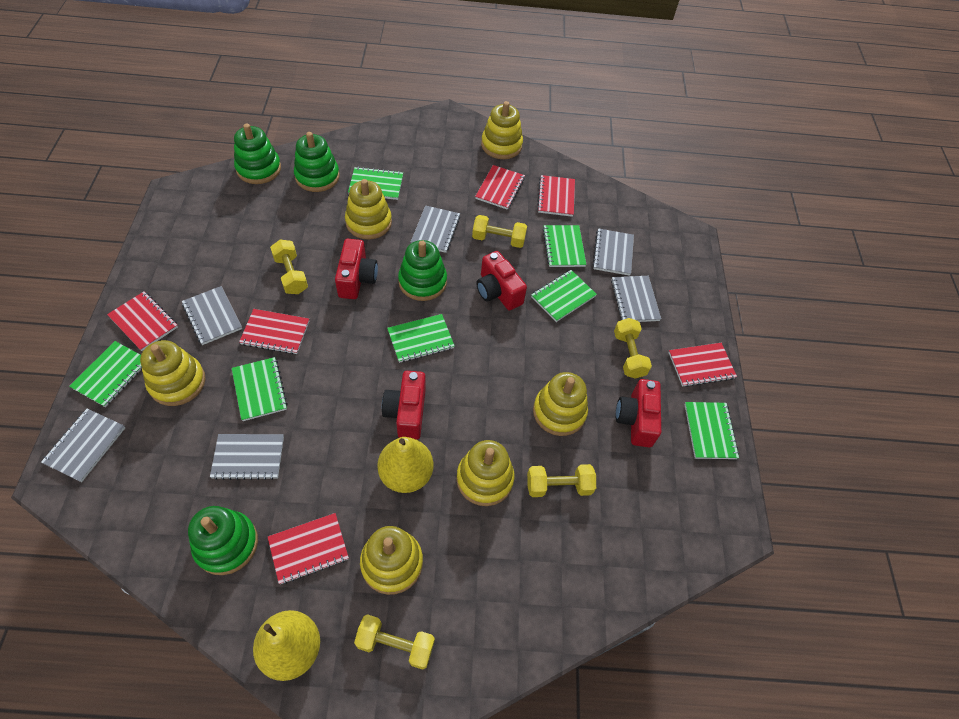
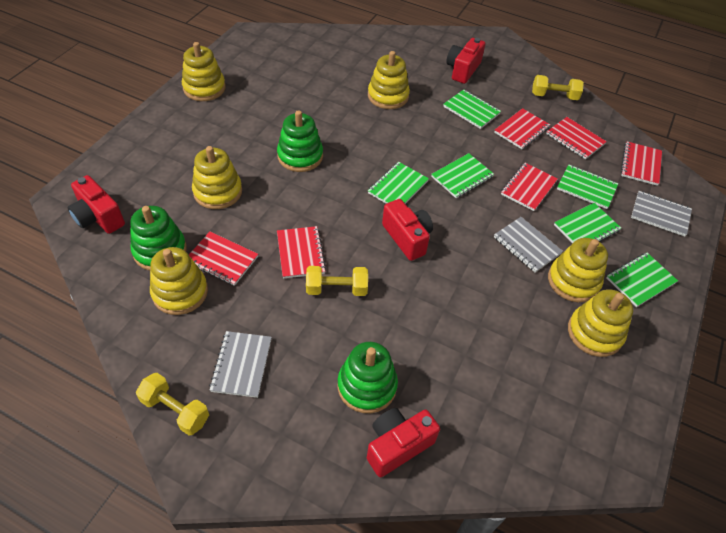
green notebook: [69,341,142,407] [232,357,288,421] [348,167,403,200] [387,314,455,363] [531,270,597,322] [542,225,587,267] [684,402,739,459] = 7 -> [368,162,429,204] [431,153,494,198] [443,89,501,129] [554,203,621,243] [557,165,618,209] [606,253,678,307] = 6
green stacking toy: [188,506,258,575] [234,124,281,184] [294,132,340,192] [398,240,447,301] = 4 -> [130,206,187,271] [277,110,323,172] [338,342,398,413] = 3
grey notebook: [41,409,125,482] [182,286,242,345] [210,434,284,480] [411,205,460,253] [592,228,634,276] [611,276,661,322] = 6 -> [209,331,272,398] [494,217,563,272] [631,191,692,237] = 3
yellow dumbbell: [270,240,308,294] [354,614,435,670] [472,215,527,248] [527,464,596,497] [614,318,652,379] = 5 -> [136,373,209,435] [306,266,368,296] [532,75,584,100] = 3
yellow pear: [253,610,320,681] [377,437,434,493] = 2 -> none = 0

